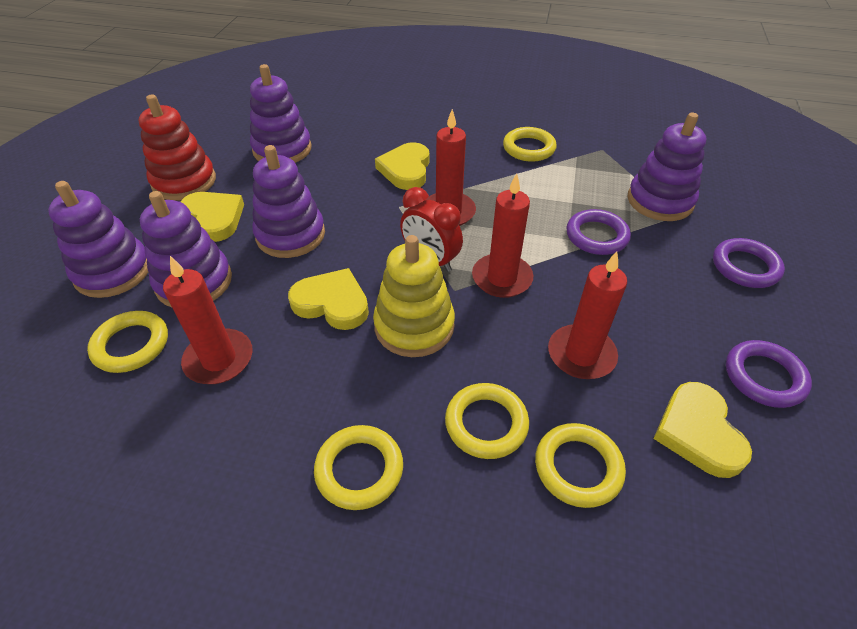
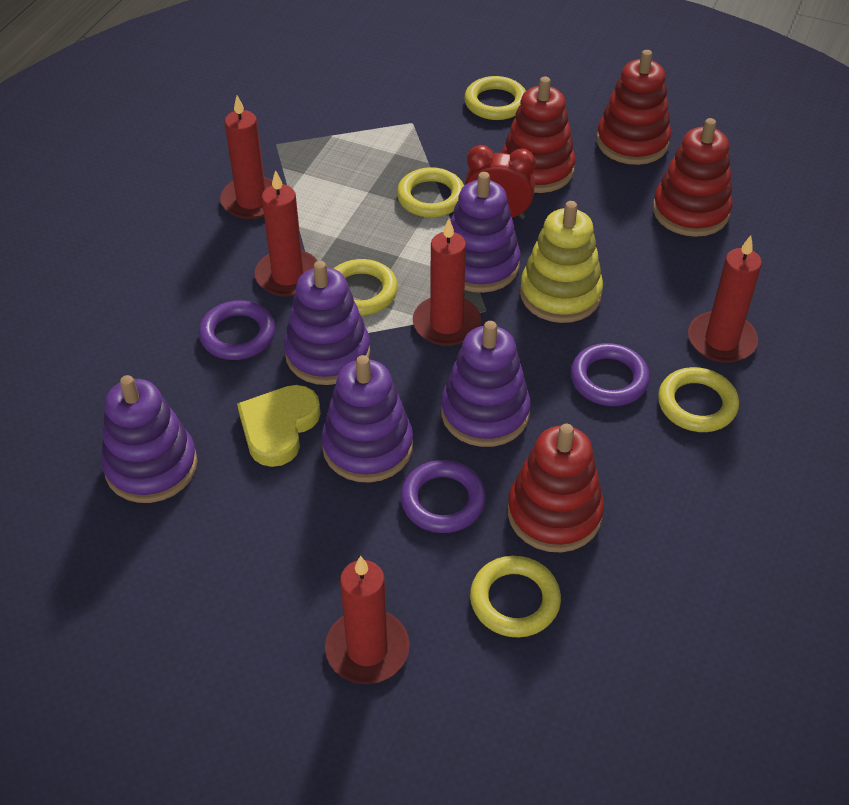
red candle: [163,256,252,384] [426,109,476,226] [472,174,534,298] [548,251,627,379] = 4 -> [220,96,272,219] [255,170,318,297] [325,556,410,684] [413,219,481,346] [688,235,762,363] = 5
red stacking toy: [139,94,216,201] = 1 -> [501,77,576,193] [508,424,604,553] [597,50,671,165] [653,118,732,237] = 4
yellow heart: [180,192,244,242] [288,268,369,330] [375,142,430,190] [653,382,752,478] = 4 -> [237,385,321,467] = 1

